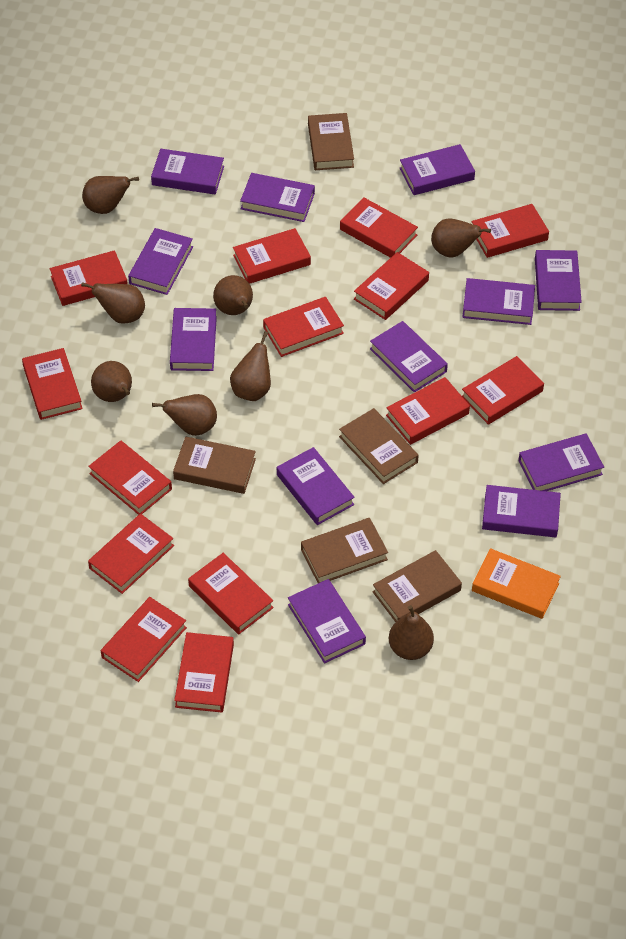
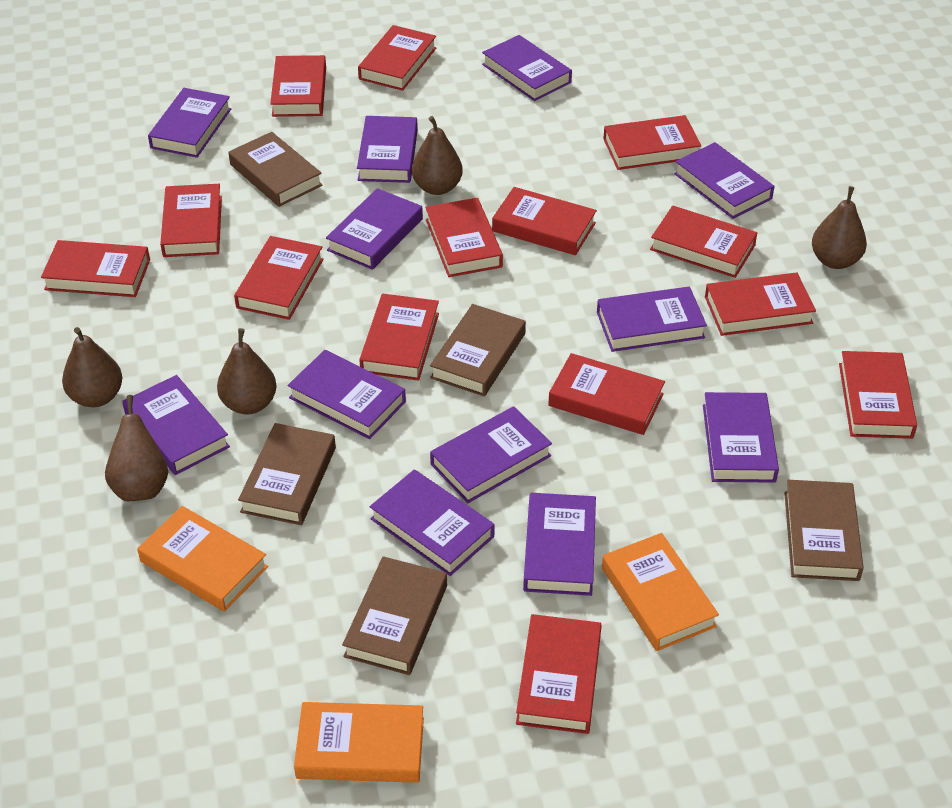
brown pear: [81,282,145,324] [82,176,139,214] [91,361,132,402] [152,394,217,436] [213,275,253,315] [230,331,271,401] [389,605,434,660] [431,218,491,258] = 8 -> [62,327,122,407] [105,395,168,501] [217,328,277,415] [412,116,463,195] [812,186,867,269] = 5
orange book: [472,548,561,619] = 1 -> [137,506,268,612] [294,702,424,783] [602,533,719,651] = 3

